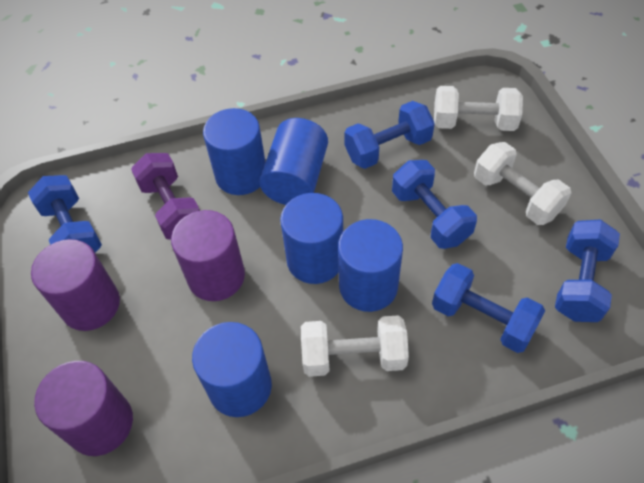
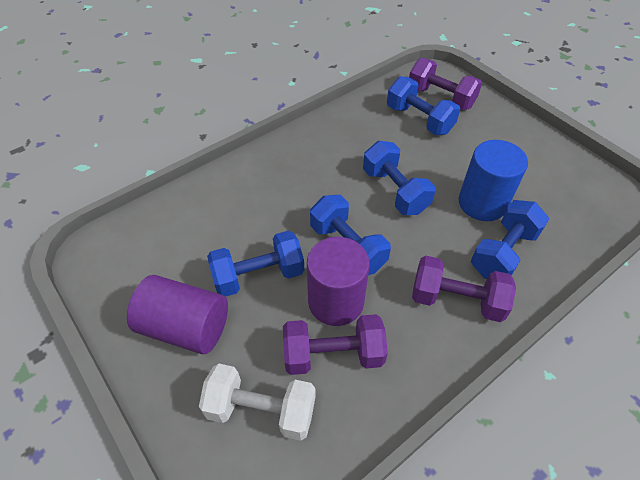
blue cylinder: [192,322,272,417] [203,108,266,195] [259,118,328,205] [280,193,343,284] [338,219,403,312] = 5 -> [459,140,528,221] = 1
purple cylinder: [31,239,120,331] [34,361,133,456] [171,210,245,301] = 3 -> [127,275,228,354] [307,237,370,326] = 2
purple dumbbell: [131,153,200,240] = 1 -> [283,314,388,375] [409,58,482,110] [412,256,516,322] = 3
white dumbbell: [301,315,409,377] [434,86,523,131] [474,142,571,225] = 3 -> [199,363,316,441] = 1

